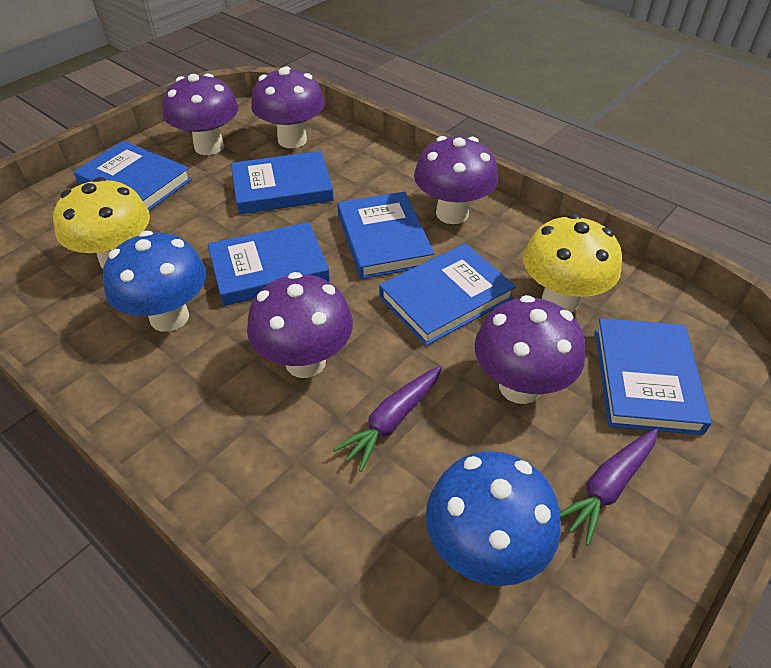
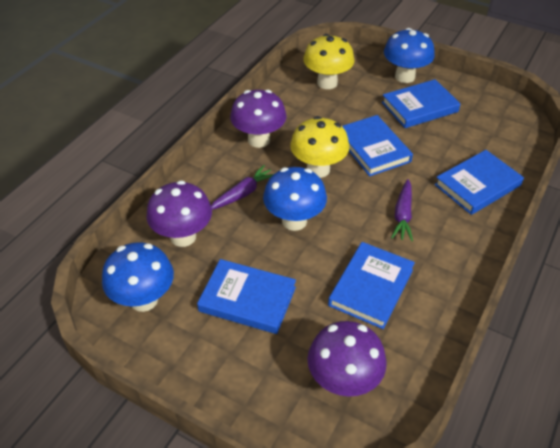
blue book: [74,141,192,211] [208,222,330,306] [231,151,334,214] [337,192,434,279] [379,243,516,346] [595,318,712,435] = 6 -> [197,259,296,334] [328,242,415,329] [342,115,413,176] [382,79,460,128] [435,150,524,215] = 5
blue mushroom: [103,231,206,332] [426,451,561,586] = 2 -> [102,242,174,312] [263,167,327,231] [384,28,435,83] = 3
purple mushroom: [163,73,238,155] [247,272,353,378] [251,67,325,148] [414,136,498,224] [475,295,585,404] = 5 -> [147,181,212,247] [230,90,286,148] [307,321,387,396] = 3

